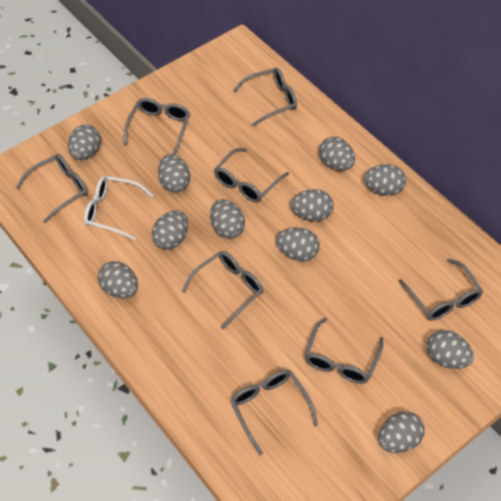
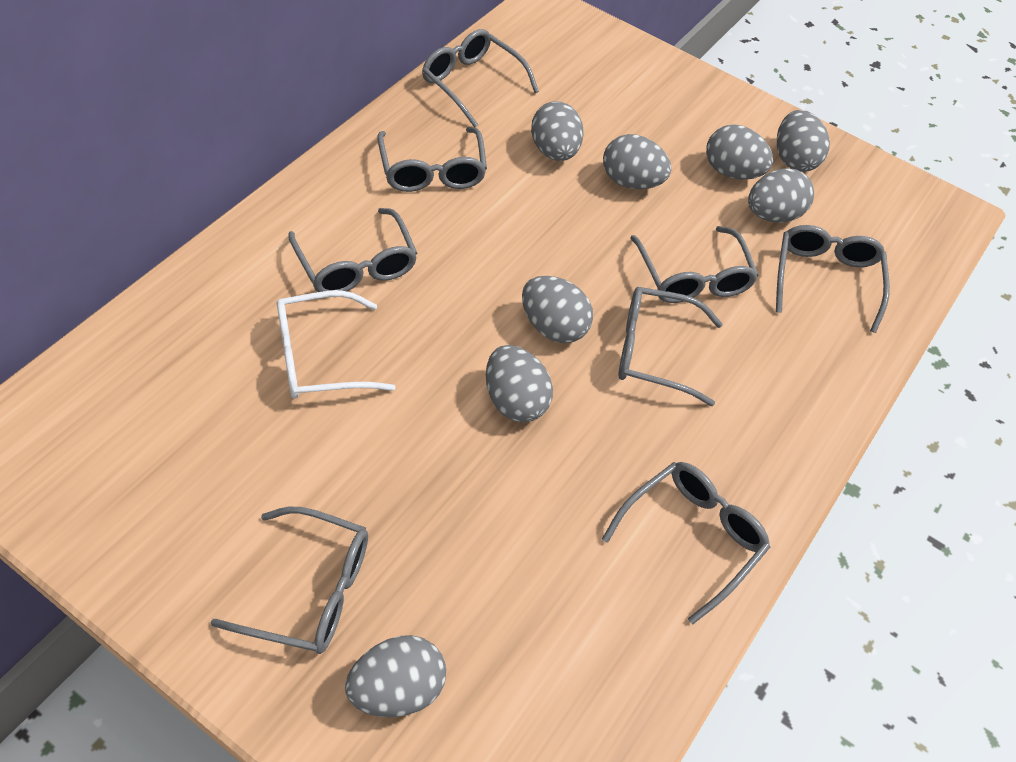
grey egg: [68,125,101,160] [98,261,138,298] [152,210,188,250] [158,154,190,193] [210,199,245,239] [276,227,320,261] [291,189,334,222] [319,137,355,171] [364,164,406,196] [378,411,425,453] [427,330,474,369] = 11 -> [345,635,446,717] [486,345,553,423] [522,276,593,343] [531,101,584,161] [603,134,672,189] [706,124,773,180] [748,168,814,222] [777,110,830,172] = 8

